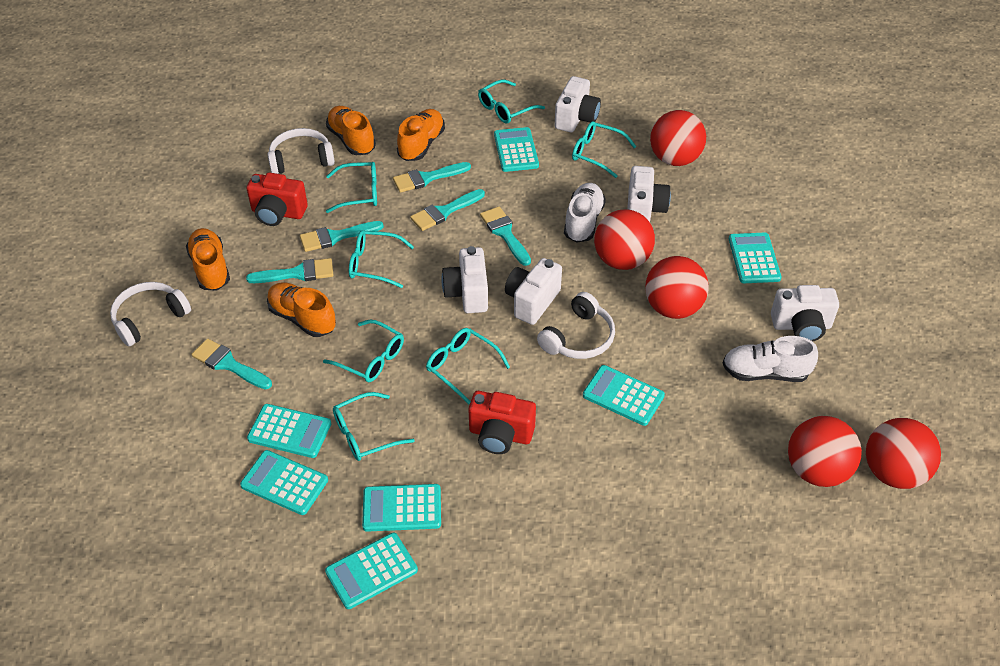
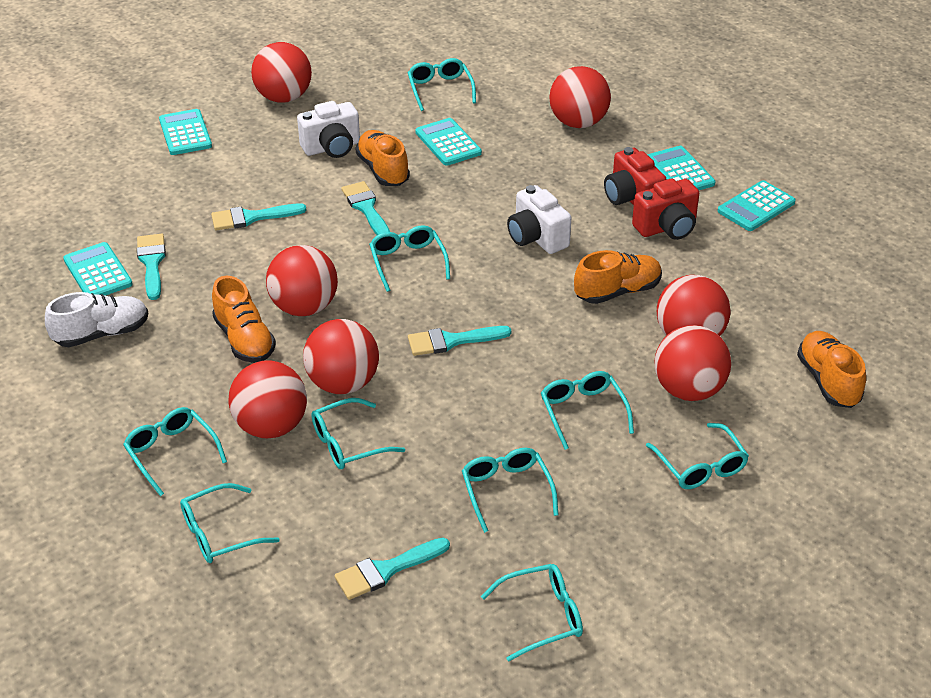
red ball: [594,209,655,270] [645,256,709,319] [650,110,706,166] [788,416,862,487] [866,418,941,489] = 5 -> [228,360,307,438] [251,42,312,103] [266,245,338,316] [303,319,379,394] [549,66,611,128] [654,325,731,401] [657,275,731,336] = 7
turquoise brush: [191,339,272,389] [246,258,333,283] [300,221,384,252] [393,162,471,193] [410,189,485,231] [480,206,531,266] = 6 -> [137,234,166,300] [211,203,307,230] [334,538,450,600] [341,181,390,235] [408,326,511,356] = 5
turquoise calculator: [240,450,328,515] [247,404,331,458] [325,533,418,609] [362,484,441,532] [494,127,539,172] [583,365,665,426] [729,232,781,283] = 7 -> [63,242,133,296] [159,109,212,155] [416,118,482,166] [648,146,715,190] [718,180,796,231] = 5
turquoise glasses: [323,320,404,382] [326,162,377,213] [333,392,415,461] [349,230,414,288] [426,328,510,404] [478,80,545,124] [572,121,636,178] = 7 -> [123,407,227,496] [180,483,280,563] [311,398,405,469] [369,225,450,292] [408,58,476,111] [462,448,558,533] [481,564,583,662] [541,371,634,450] [646,423,749,489] = 9
white camera: [441,246,488,313] [505,258,562,325] [555,76,601,132] [627,166,671,222] [771,285,839,341] = 5 -> [297,101,360,158] [507,185,572,254] = 2
white headphones: [110,282,191,347] [268,128,335,174] [537,292,615,359] = 3 -> none = 0
white shoe: [564,183,606,243] [723,336,818,382] = 2 -> [45,292,148,347] = 1

